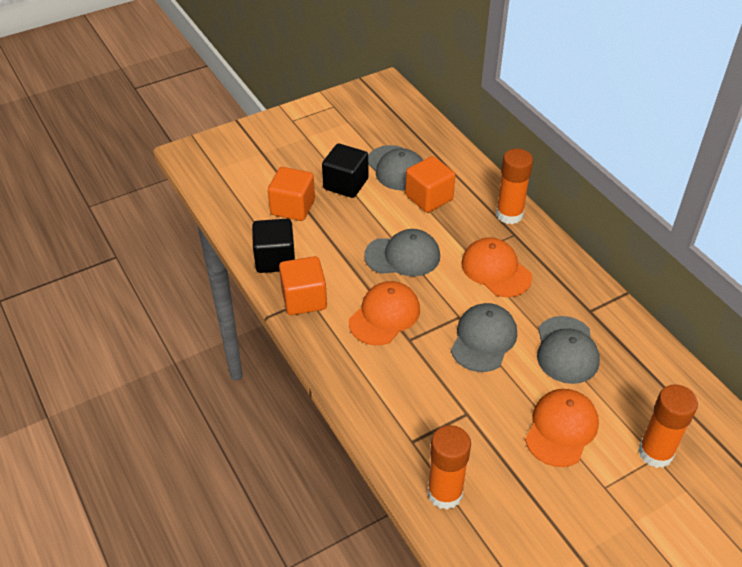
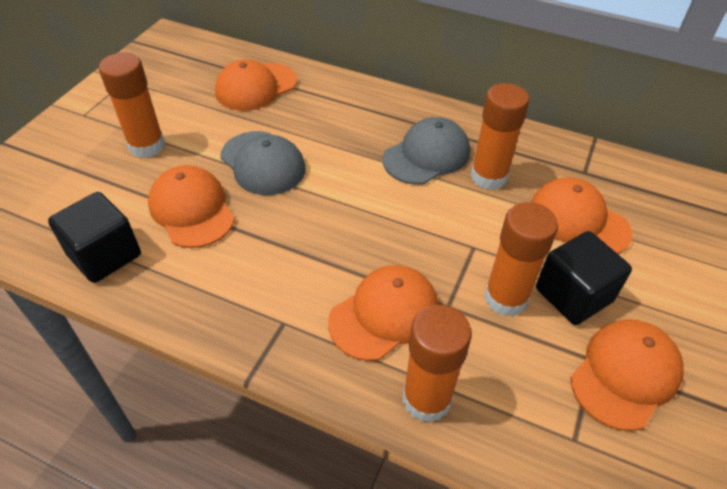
grey cap: [364,229,440,276] [368,145,423,190] [451,303,517,372] [537,316,600,384] = 4 -> [220,131,306,195] [383,117,470,185] = 2
orange cap: [349,281,420,345] [461,238,532,297] [525,389,599,467] = 3 -> [148,165,235,248] [215,60,297,111] [328,265,438,361] [531,177,632,254] [570,319,684,431] = 5
orange cube: [268,167,315,221] [279,256,327,315] [405,156,455,213] = 3 -> none = 0
orange glue stick: [427,425,471,509] [496,149,533,224] [638,385,698,468] = 3 -> [99,53,165,158] [403,305,472,423] [471,83,529,190] [484,202,558,316] = 4

